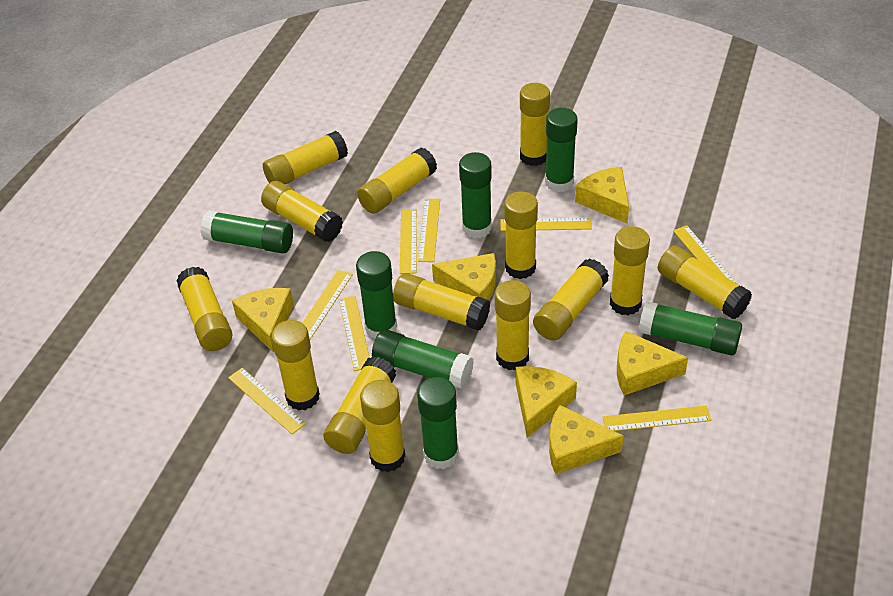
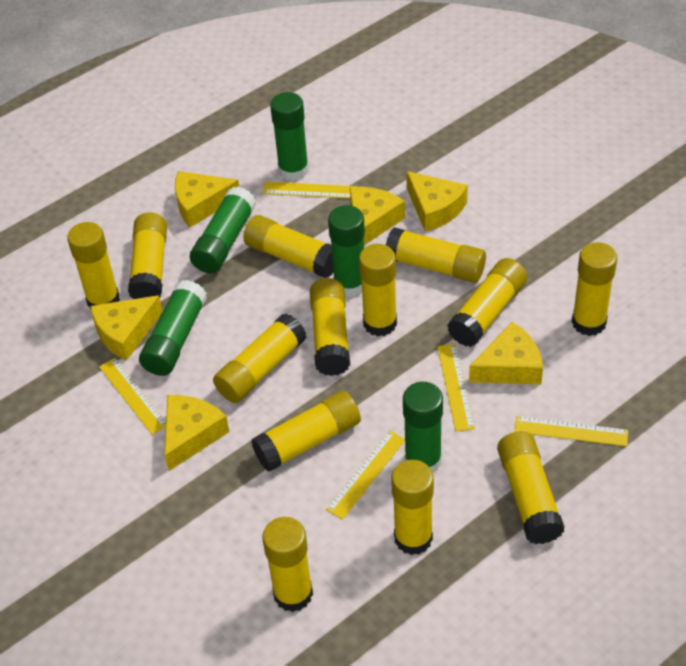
green glue stick: [200,210,293,254] [356,251,397,339] [372,329,474,389] [417,377,459,469] [459,152,492,238] [545,108,578,192] [639,301,742,356] = 7 -> [139,280,207,376] [190,187,256,273] [270,92,309,181] [328,205,365,297] [403,382,443,473] = 5
yellow glue stick: [176,267,233,351] [261,181,343,242] [263,131,348,184] [271,320,320,411] [323,356,396,454] [357,147,437,214] [360,380,405,472] [393,273,490,331] [495,280,531,371] [504,191,538,279] [520,83,550,166] [533,258,609,341] [610,226,650,316] [658,246,752,319] = 14 -> [67,222,120,309] [128,212,167,299] [213,314,307,403] [243,215,333,278] [251,391,361,472] [262,517,313,612] [310,278,350,376] [359,244,397,336] [386,227,486,283] [391,460,434,555] [447,258,527,347] [497,431,565,544] [572,242,617,336] = 13
yellow ruler: [228,368,306,434] [303,270,353,339] [339,296,370,371] [400,209,417,274] [418,199,440,262] [500,218,592,231] [603,406,711,431] [673,225,737,284] = 8 -> [99,358,166,435] [262,182,358,199] [326,431,405,520] [437,344,475,431] [514,416,628,446] = 5

